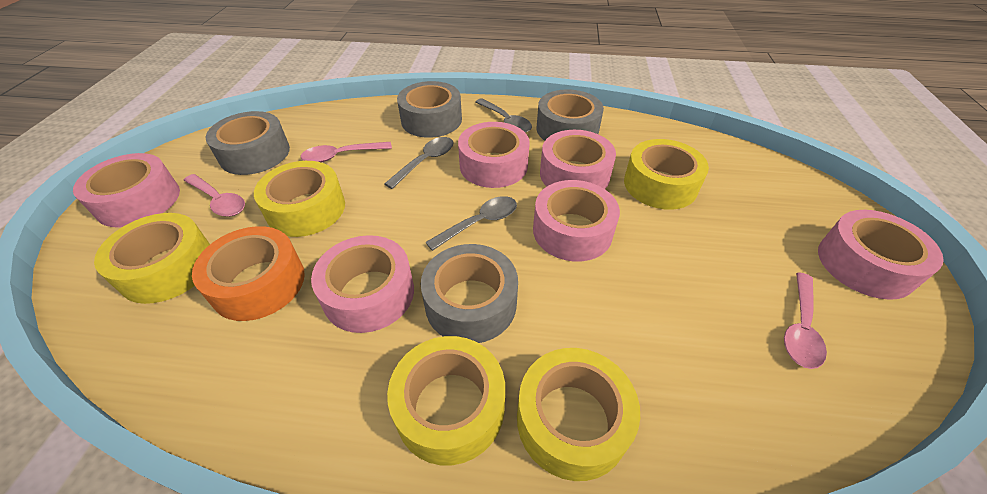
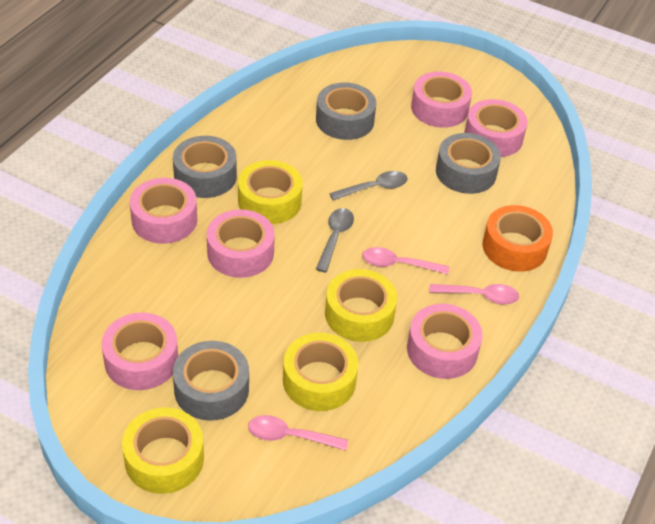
grey spoon: [384,137,453,189] [425,196,517,251] [475,98,532,133] = 3 -> [316,208,354,272] [329,171,408,201] = 2
yellow tape: [94,213,210,304] [254,161,345,237] [387,336,505,465] [517,348,640,481] [624,139,709,210] = 5 -> [122,408,204,494] [238,160,303,224] [283,333,358,411] [325,269,397,342] = 4

